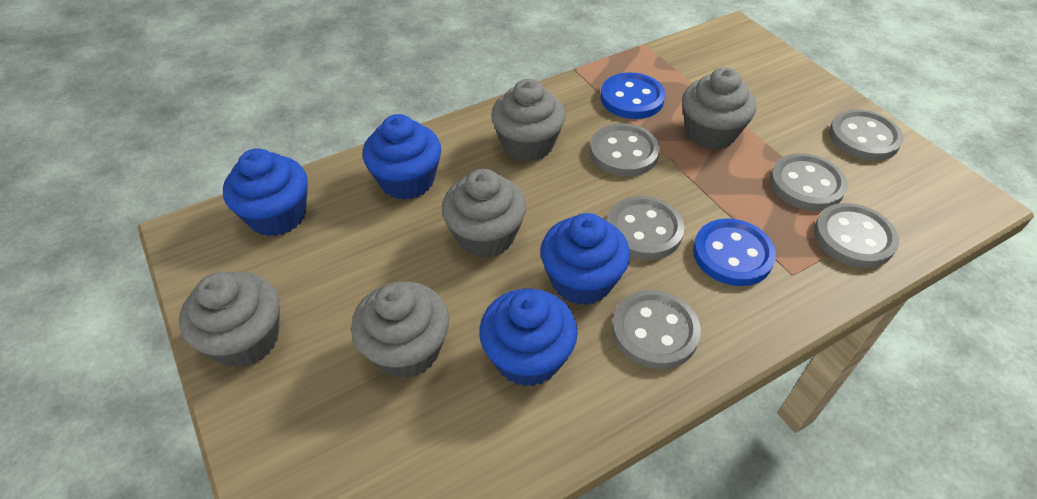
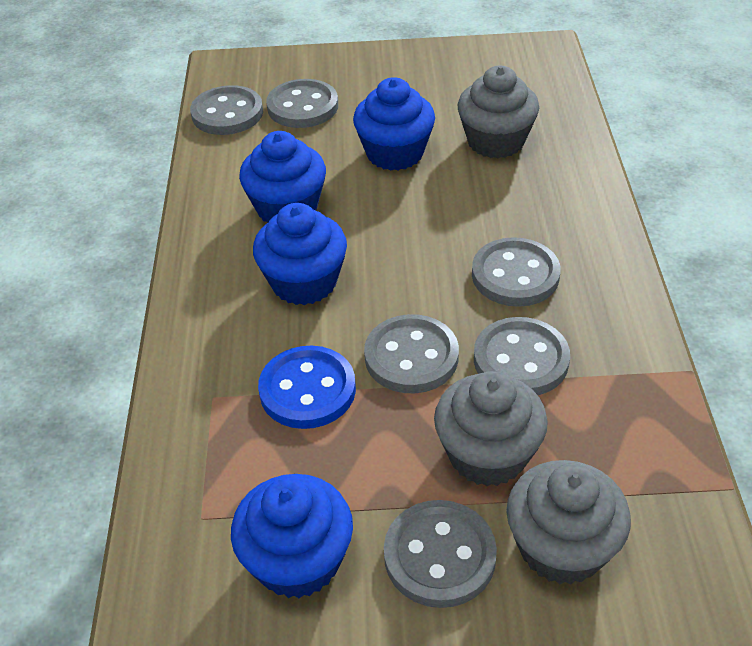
blue button: [601,72,665,119] [693,219,776,286] = 2 -> [258,346,356,429] = 1
grey cupcake: [179,272,280,368] [351,282,449,379] [442,169,526,258] [491,79,566,162] [682,67,756,150] = 5 -> [434,371,548,486] [457,66,539,159] [506,460,631,585] = 3

